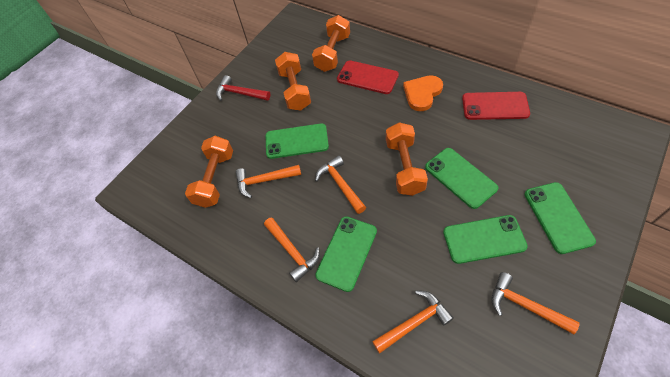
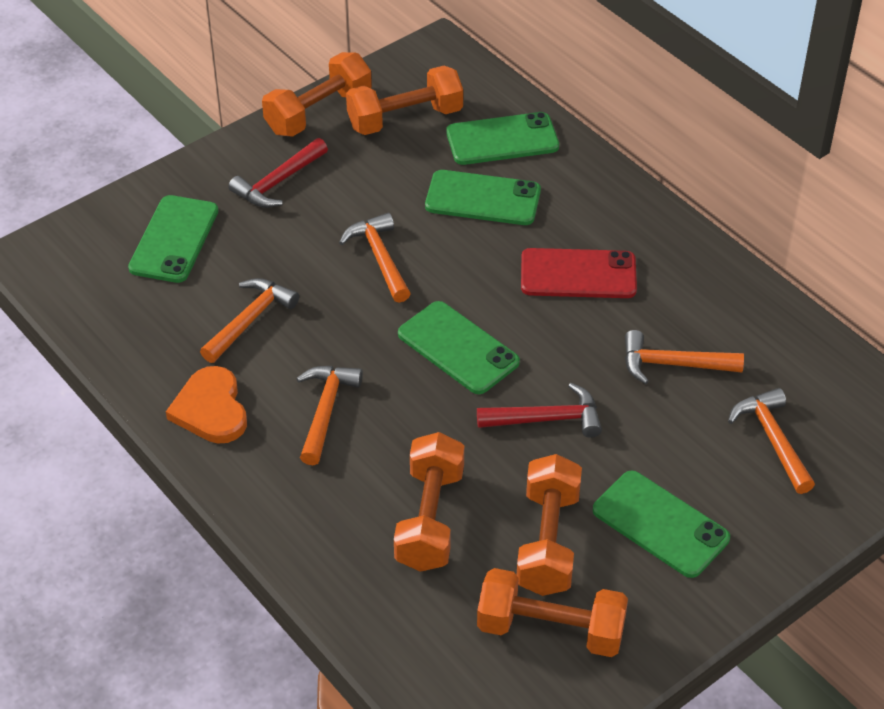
orange dumbbell: [185,136,233,208] [275,52,311,111] [312,15,350,72] [386,122,428,196] = 4 -> [262,52,372,137] [346,65,463,135] [394,432,464,572] [477,568,628,657] [517,454,582,596] = 5
red hammer: [216,75,270,101] = 1 -> [229,138,328,208] [477,383,602,438] = 2
red phone: [337,60,399,94] [462,92,530,120] = 2 -> [521,248,637,298] = 1

